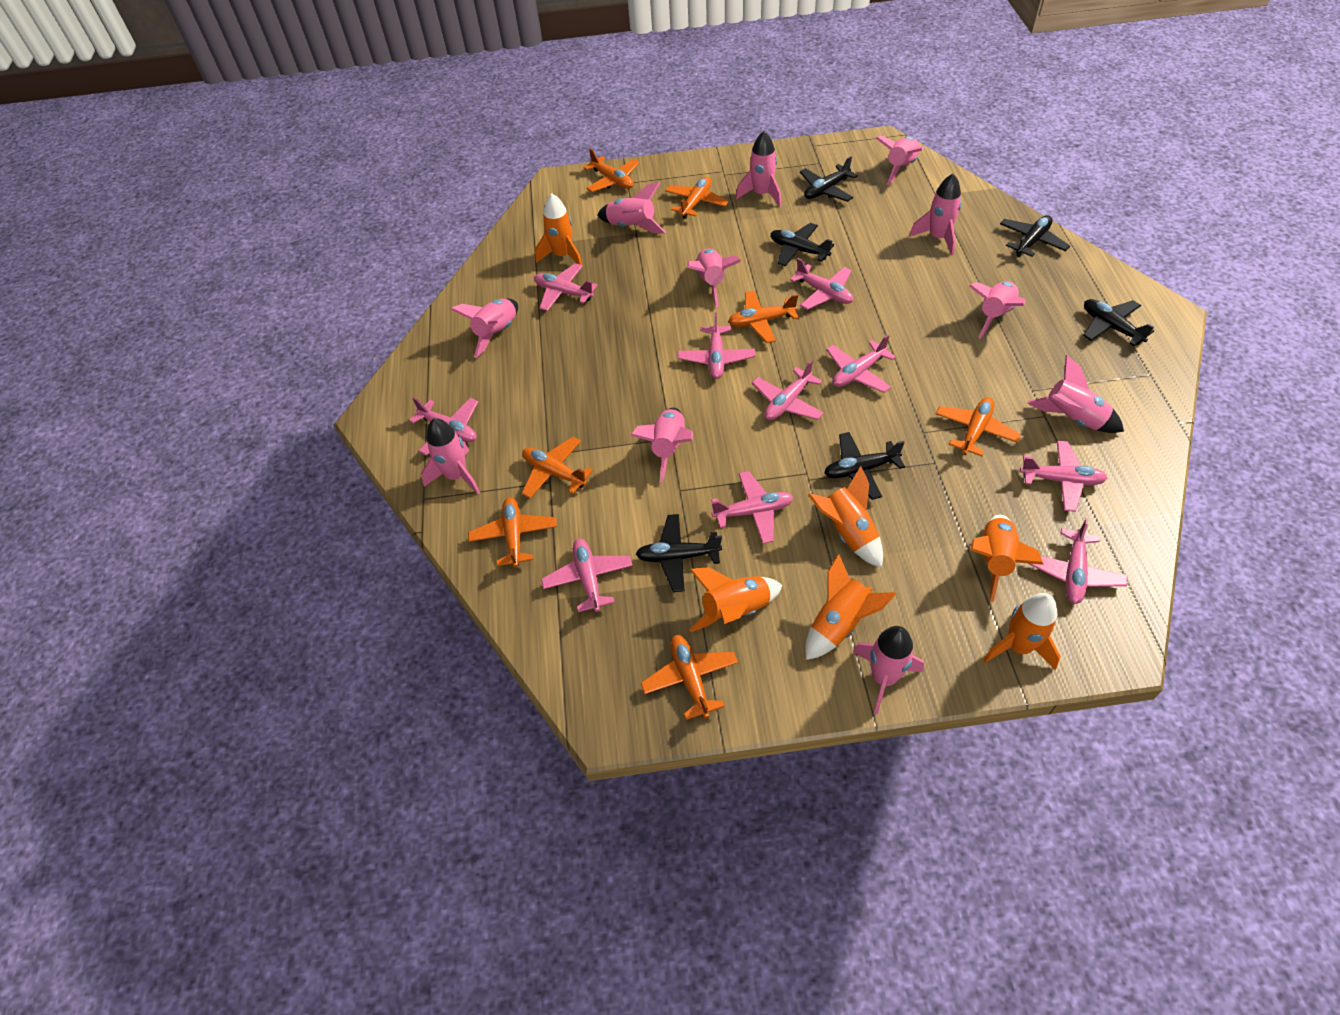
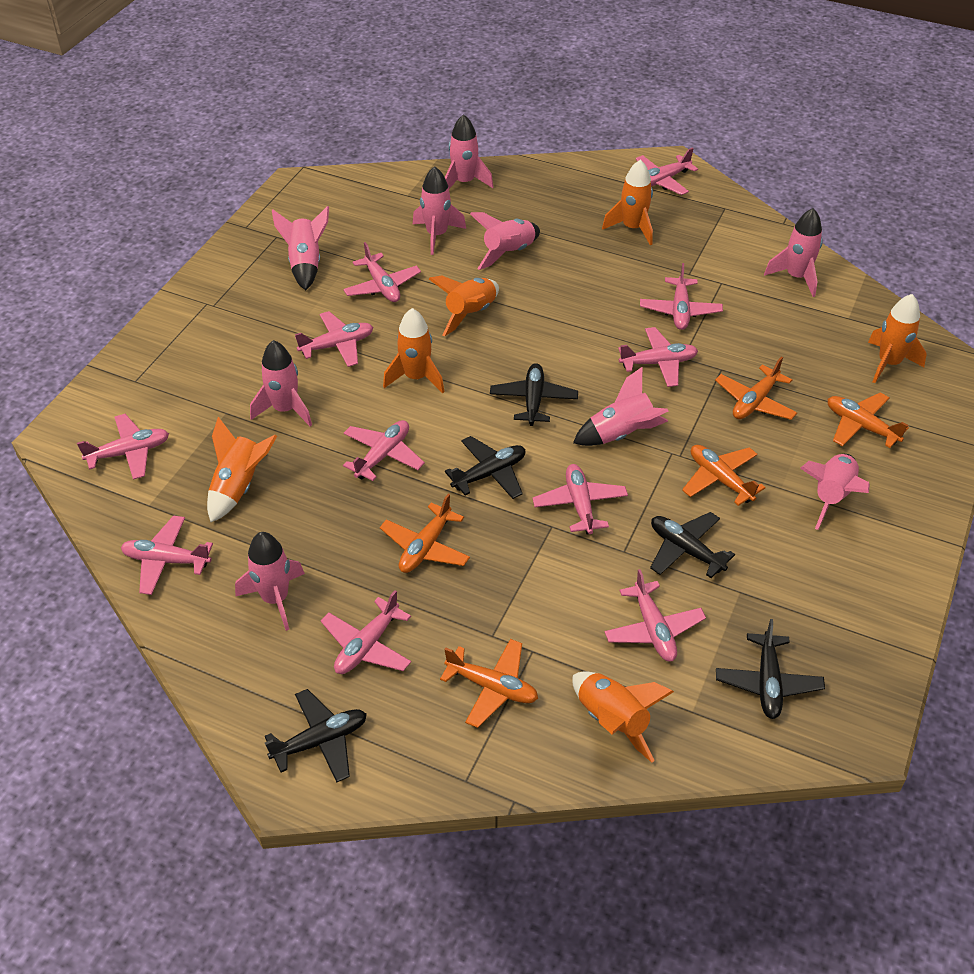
black plane: [636,514,722,592] [771,223,834,266] [800,156,858,202] [824,432,905,500] [1000,215,1070,257] [1083,299,1154,346] = 6 -> [265,689,367,782] [445,436,525,499] [490,363,578,426] [650,512,735,578] [716,619,825,719] = 5
orange plane: [468,497,557,567] [522,437,593,498] [583,148,639,192] [641,635,738,720] [665,177,729,219] [728,291,799,343] [936,397,1021,456] = 7 -> [380,494,470,573] [440,639,538,728] [682,445,766,506] [715,356,797,420] [828,393,909,448] = 5
pink plane: [409,397,478,455] [534,263,598,311] [541,539,633,612] [678,313,755,379] [711,471,793,544] [752,360,824,420] [790,258,853,310] [826,335,896,393] [1020,441,1107,512] [1027,518,1127,604] = 10 -> [77,414,169,480] [121,515,213,595] [295,311,373,367] [321,590,411,674] [343,242,421,302] [343,420,425,481] [532,464,628,535] [604,569,706,662] [618,327,698,387] [636,147,698,195] [640,263,723,330] = 11
pink rocket: [421,418,480,494] [450,298,518,358] [597,182,666,233] [630,408,693,482] [688,249,741,307] [736,131,782,206] [853,626,924,715] [876,136,924,185] [909,174,961,256] [969,281,1026,339] [1027,355,1124,433] = 11 -> [235,532,305,631] [250,340,312,426] [272,206,329,291] [413,166,466,255] [445,114,493,189] [470,212,540,270] [573,367,669,446] [764,208,823,297] [800,454,870,530] = 9

